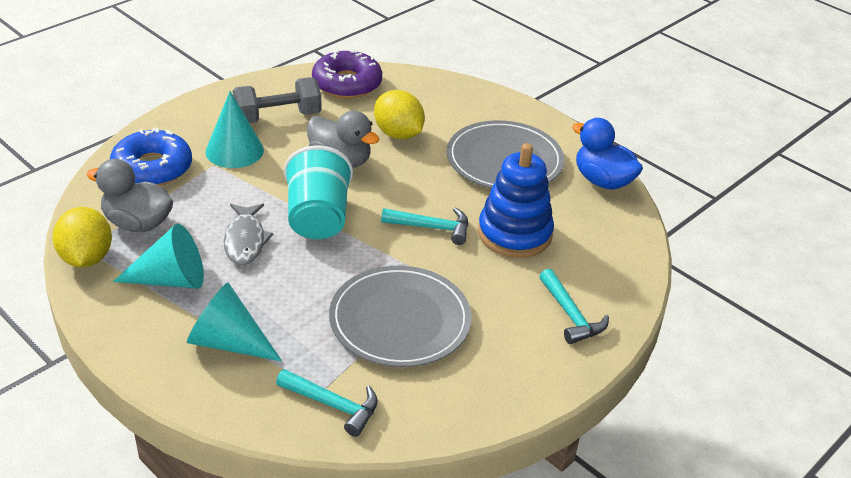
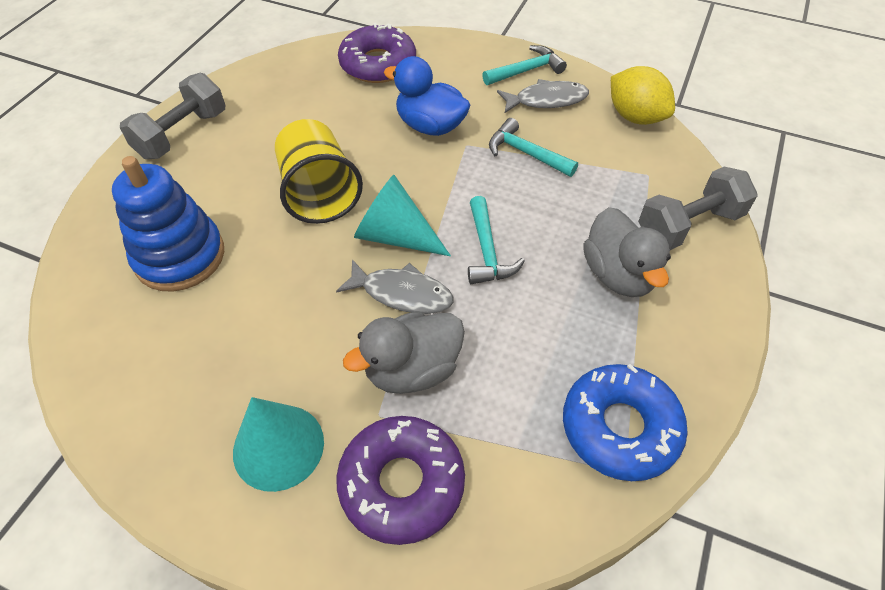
grey dumbbell: [233,77,321,123] = 1 -> [120,73,225,159] [638,167,758,250] = 2
grey fish: [224,204,273,265] = 1 -> [336,259,453,314] [497,79,589,113] = 2
grey plate: [329,266,472,367] [447,120,564,188] = 2 -> none = 0
purple donut: [312,49,382,98] = 1 -> [336,416,465,545] [338,23,416,83] = 2
turquoise cone: [113,224,204,288] [187,283,282,361] [206,91,264,168] = 3 -> [233,397,324,492] [354,175,451,256] = 2
turquoise cup: [284,146,353,239] = 1 -> none = 0
yellow cup: none = 0 -> [275,119,363,224] = 1
yellow lemon: [52,207,112,268] [374,90,425,139] = 2 -> [611,66,675,125] = 1

